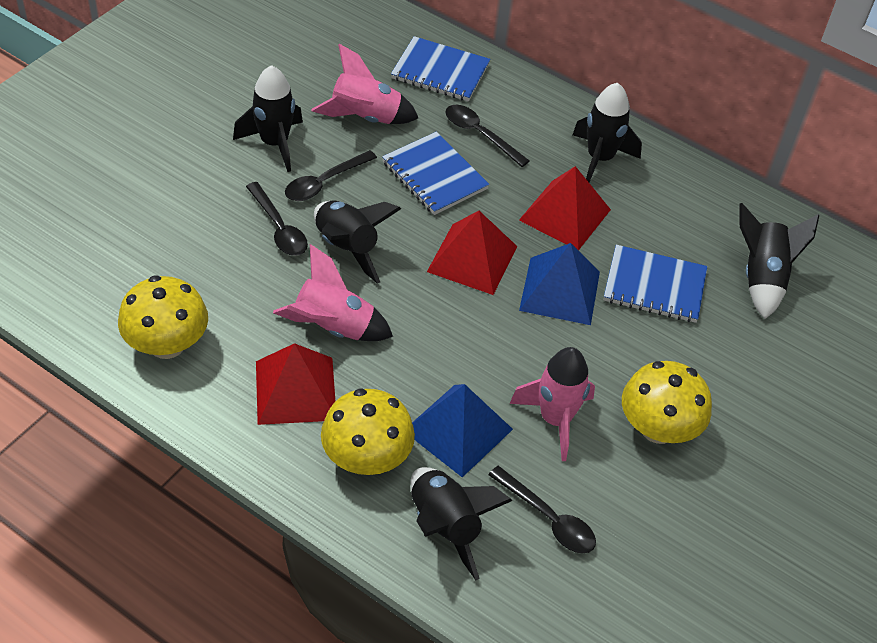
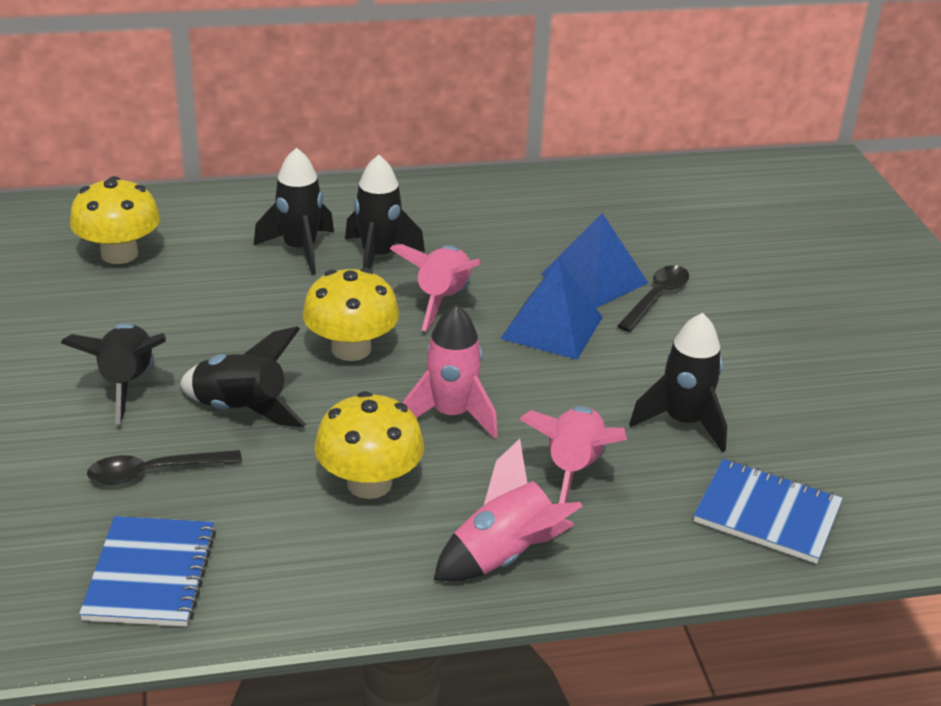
black spoon: [246,182,308,256] [285,150,377,201] [445,105,530,167] [488,466,596,554] = 4 -> [87,450,242,485] [617,265,689,332] = 2
blue notebook: [382,132,489,215] [391,36,490,102] [603,245,707,323] = 3 -> [79,516,216,627] [694,459,843,564] = 2
pink rocket: [273,244,393,341] [312,44,418,124] [509,347,595,461] = 3 -> [390,244,481,331] [402,304,498,439] [434,439,583,582] [519,406,627,503] = 4
red pyramid: [256,343,335,425] [427,211,517,295] [519,166,611,251] = 3 -> none = 0

